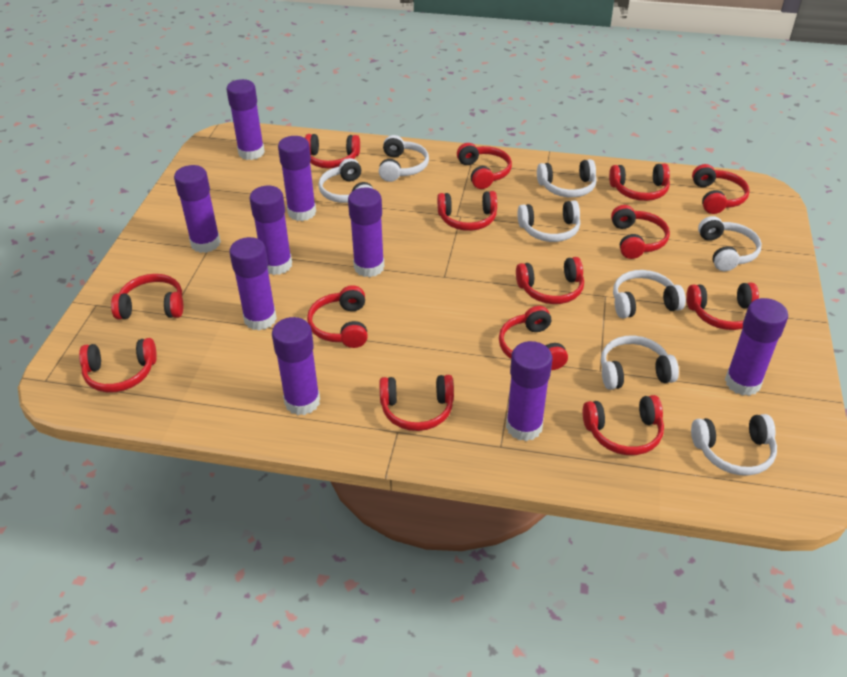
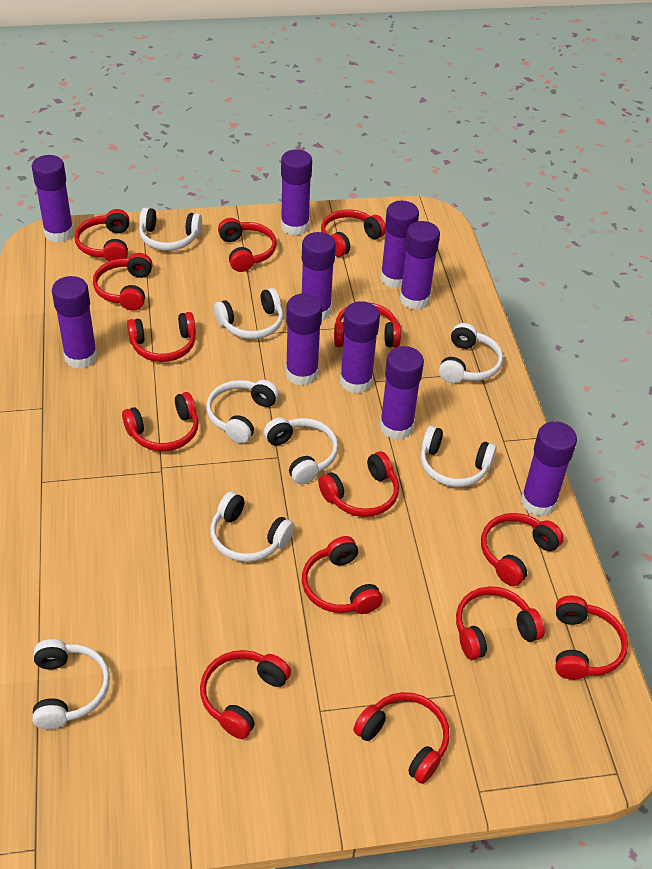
purple glue stick: [174,165,221,253] [226,79,265,160] [229,237,277,330] [249,186,292,275] [272,317,320,415] [278,136,316,221] [348,188,384,277] [506,341,552,441] [725,298,788,396] = 9 -> [32,155,74,243] [52,276,98,369] [281,149,312,236] [286,293,322,386] [302,232,336,320] [340,301,380,394] [380,201,419,289] [380,346,424,440] [399,221,440,310] [521,421,577,517] = 10

